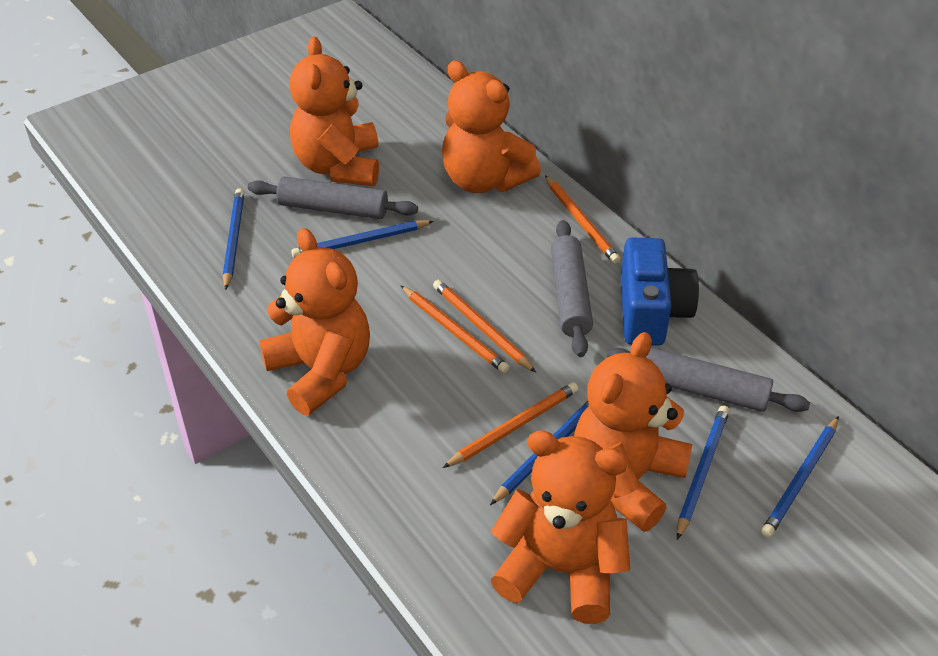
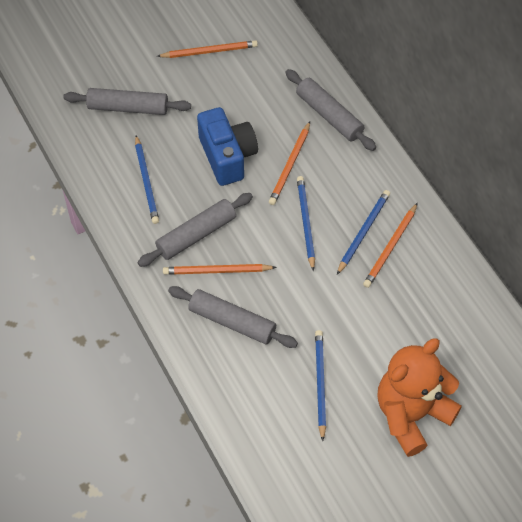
blue pencil: [223,188,244,290] [291,220,434,258] [490,401,589,505] [677,405,730,540] [761,416,839,538] = 5 -> [135,135,159,224] [297,176,315,271] [315,330,326,441] [337,190,390,275] = 4
grey rolling pin: [248,177,418,219] [551,220,593,357] [607,347,810,412] = 3 -> [63,88,191,115] [138,193,253,267] [168,286,298,348] [285,69,376,151] = 4
orange teddy bear: [259,228,370,415] [289,36,379,186] [442,61,541,193] [491,430,630,624] [574,332,692,532] = 5 -> [378,338,462,457] = 1

